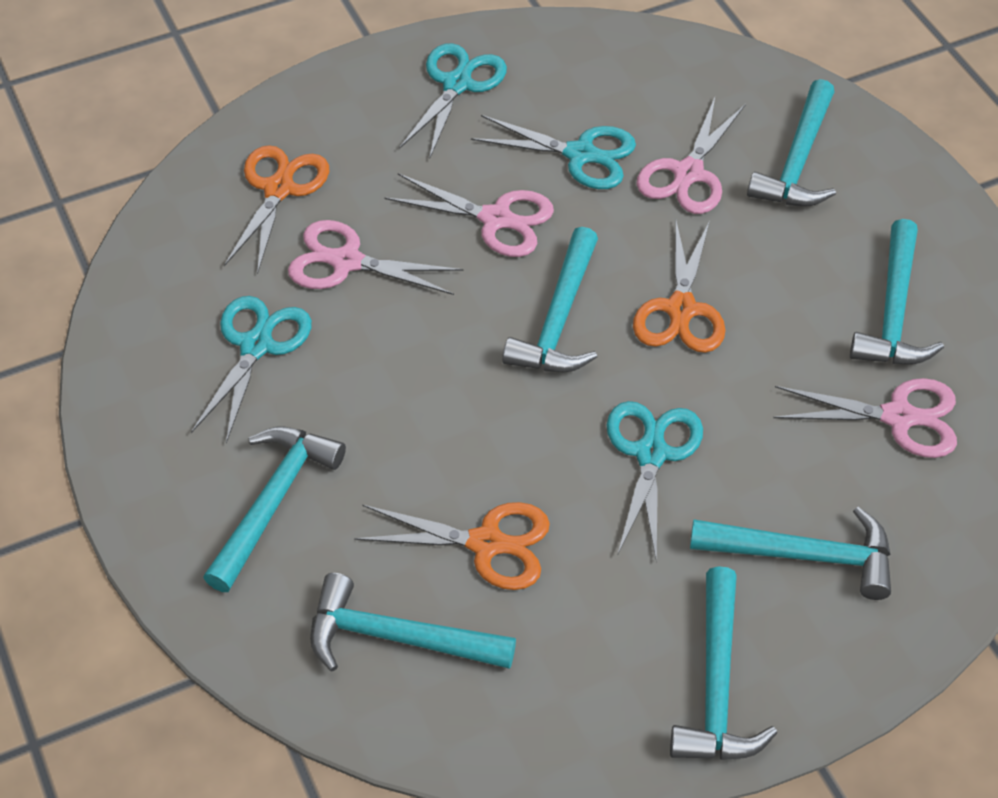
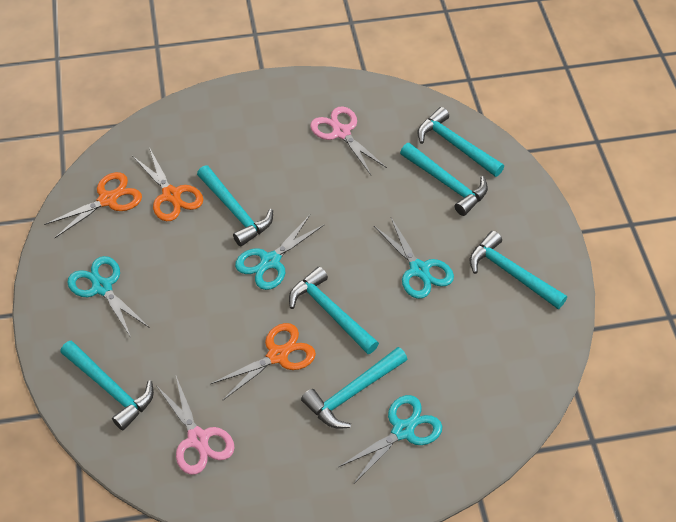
pink scissors: [288,220,464,295] [385,173,554,257] [636,98,746,214] [773,378,957,458] = 4 -> [156,376,235,475] [310,106,387,175] = 2

